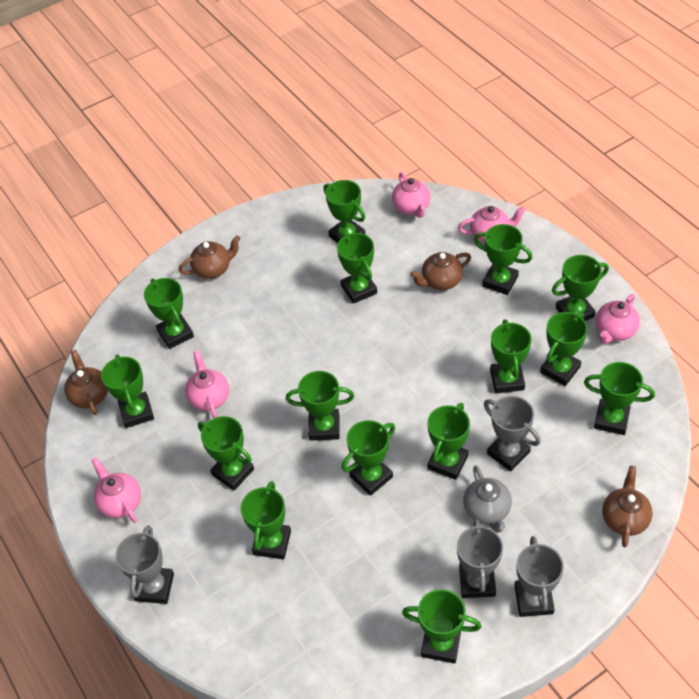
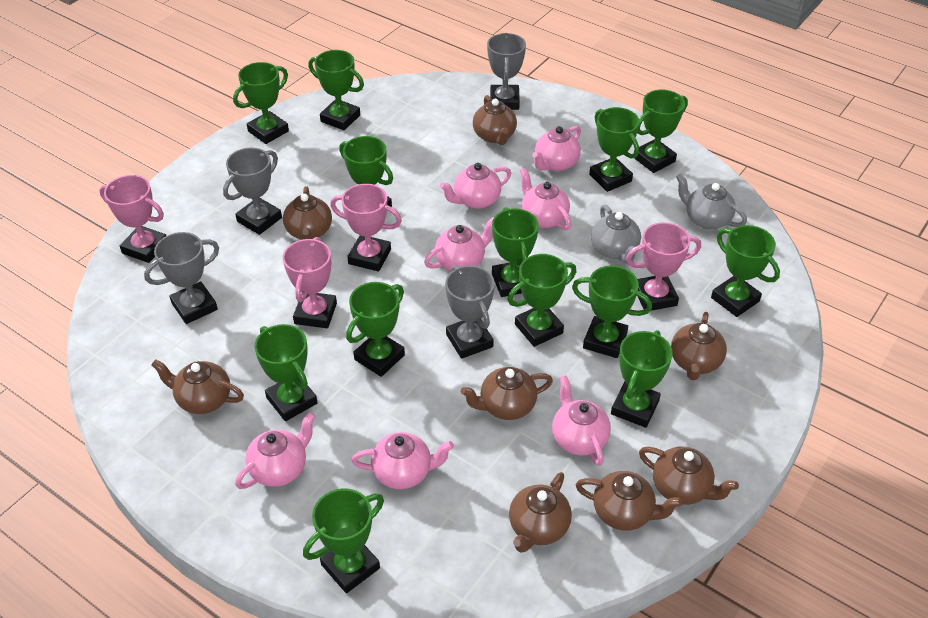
brown teapot: [64,350,108,415] [179,235,241,279] [410,252,471,290] [602,466,653,547] = 4 -> [151,359,244,414] [283,186,332,240] [461,367,553,420] [473,95,517,145] [509,472,572,553] [576,471,682,530] [639,447,739,505] [671,312,727,381] = 8
green trophy: [101,354,154,428] [144,278,194,349] [198,416,254,490] [241,481,291,559] [286,371,354,441] [323,180,365,243] [337,233,377,304] [342,420,395,496] [402,589,482,664] [427,403,470,480] [474,224,532,295] [490,319,532,394] [540,312,588,386] [552,255,609,321] [584,362,655,435] = 15 -> [233,62,289,144] [254,324,317,421] [303,488,384,593] [308,50,364,130] [339,136,393,207] [346,282,405,377] [492,207,539,297] [507,254,576,347] [572,266,652,358] [589,107,640,192] [611,330,673,428] [634,89,688,173] [711,225,780,317] = 13
grey teapot: [463,465,512,533] = 1 -> [591,205,641,263] [676,174,747,229] = 2
pink teapot: [92,457,141,523] [185,350,229,418] [392,172,431,218] [458,206,526,243] [596,294,640,344] = 5 -> [235,412,315,489] [351,432,454,489] [424,217,494,271] [440,163,511,209] [520,168,571,230] [532,126,581,171] [552,375,611,466] = 7
pink trophy: none = 0 -> [99,175,166,263] [283,237,337,328] [330,184,402,271] [626,222,701,311] = 4

